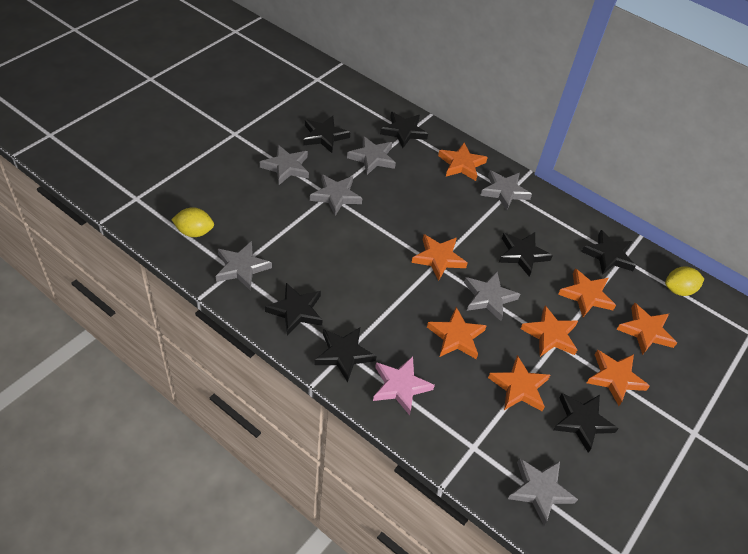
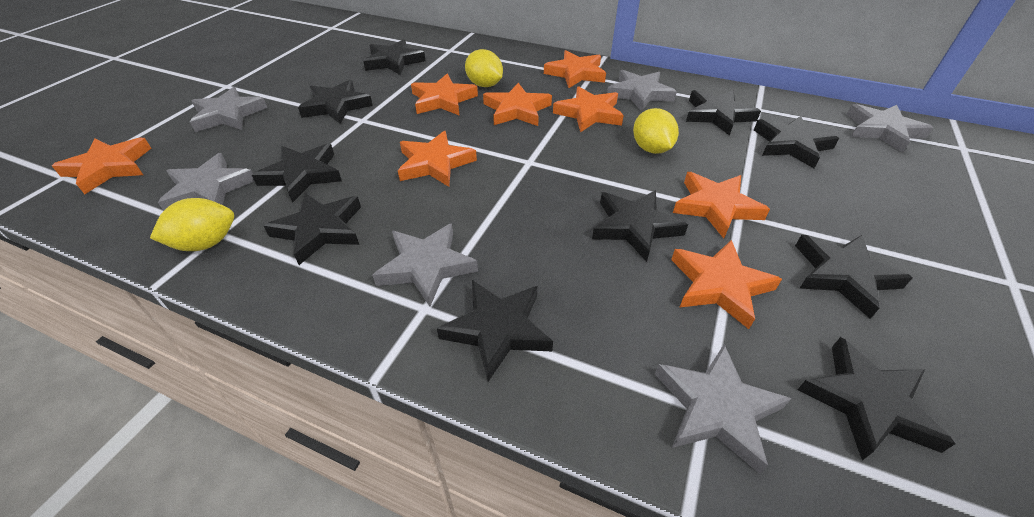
black star: [265,283,323,336] [304,116,350,153] [314,327,376,382] [380,112,428,148] [499,232,553,277] [553,393,619,453] [581,230,636,275] = 7 -> [252,144,342,203] [264,193,361,265] [298,80,373,124] [363,39,425,75] [437,280,553,382] [592,190,688,262] [686,90,761,136] [754,116,839,168] [795,235,913,319] [798,337,955,460] = 10
grey star: [216,241,272,290] [260,145,309,185] [310,174,362,216] [347,136,396,175] [464,272,520,321] [480,170,532,211] [508,458,578,525] = 7 -> [158,153,254,211] [190,87,267,132] [372,223,478,306] [607,70,677,111] [655,344,791,474] [846,104,934,153] = 6
pink star: [373,356,435,415] = 1 -> none = 0
yellow lemon: [171,207,214,237] [665,266,704,296] = 2 -> [150,198,234,251] [465,49,503,87] [633,108,679,154] = 3

